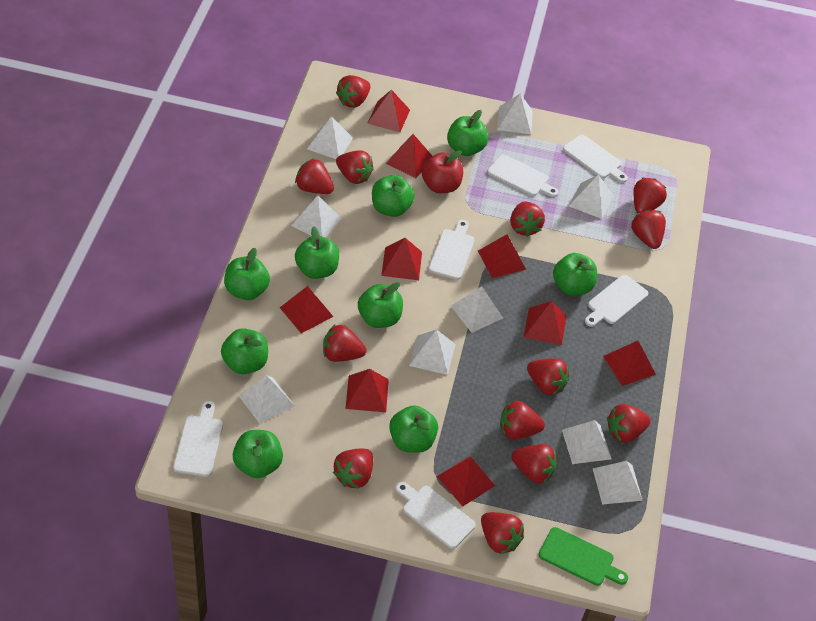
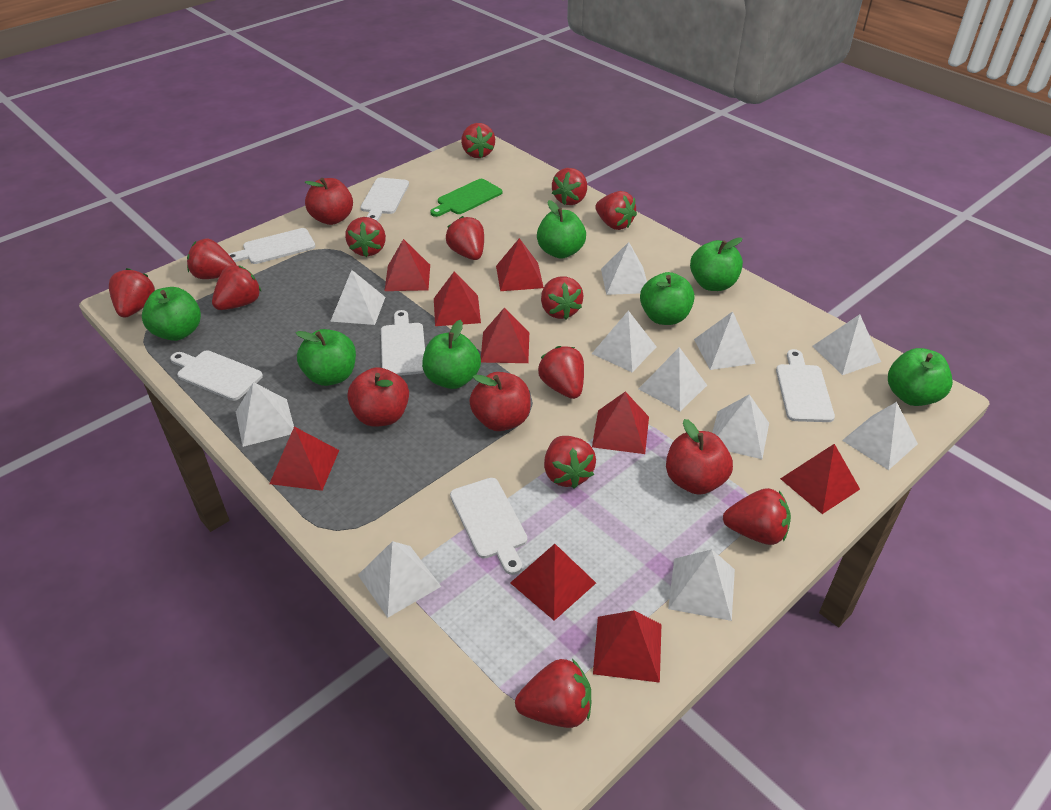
green apple: [221,328,268,374] [224,248,270,300] [233,430,283,478] [295,226,339,279] [358,282,403,328] [372,175,414,217] [389,405,438,453] [447,110,488,156] [553,253,597,296] = 9 -> [142,287,201,341] [296,329,356,386] [422,320,481,389] [537,200,586,259] [640,272,695,325] [690,237,743,291] [888,348,953,406] = 7
red apple: [422,151,463,193] = 1 -> [304,178,353,225] [347,367,409,427] [469,372,531,431] [666,419,733,495] = 4
white pyramid: [238,375,295,424] [291,196,342,238] [307,116,353,159] [409,329,456,375] [451,287,503,333] [497,94,533,134] [562,420,612,464] [569,175,614,219] [593,461,643,505] = 9 -> [236,382,294,447] [330,270,385,325] [358,541,441,618] [592,310,656,372] [601,242,647,295] [639,347,707,412] [668,549,735,621] [694,311,756,370] [712,394,769,459] [812,314,881,375] [842,402,918,470] = 11

